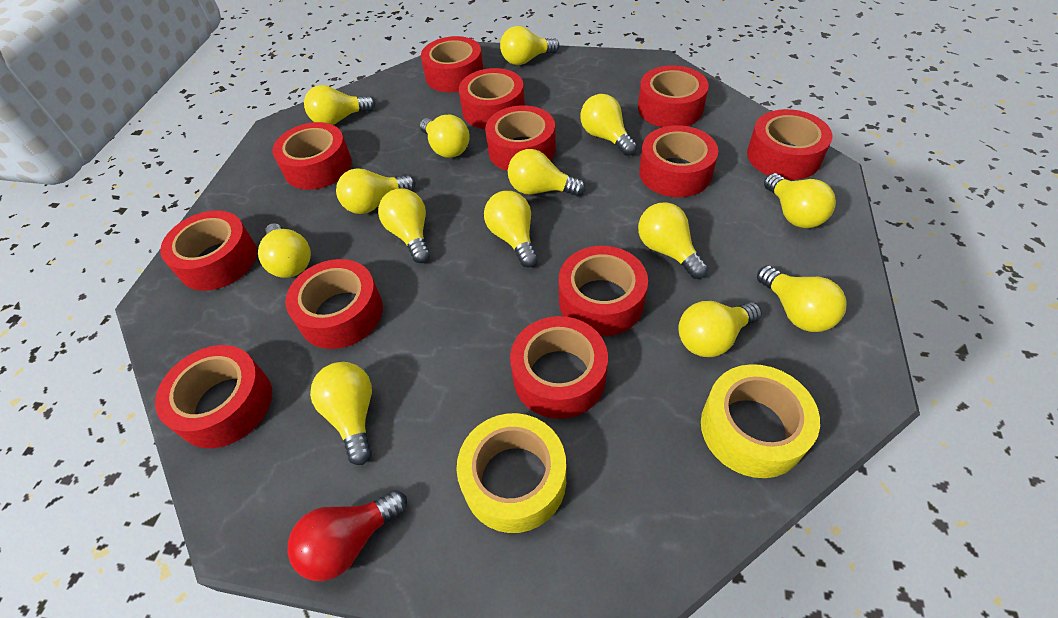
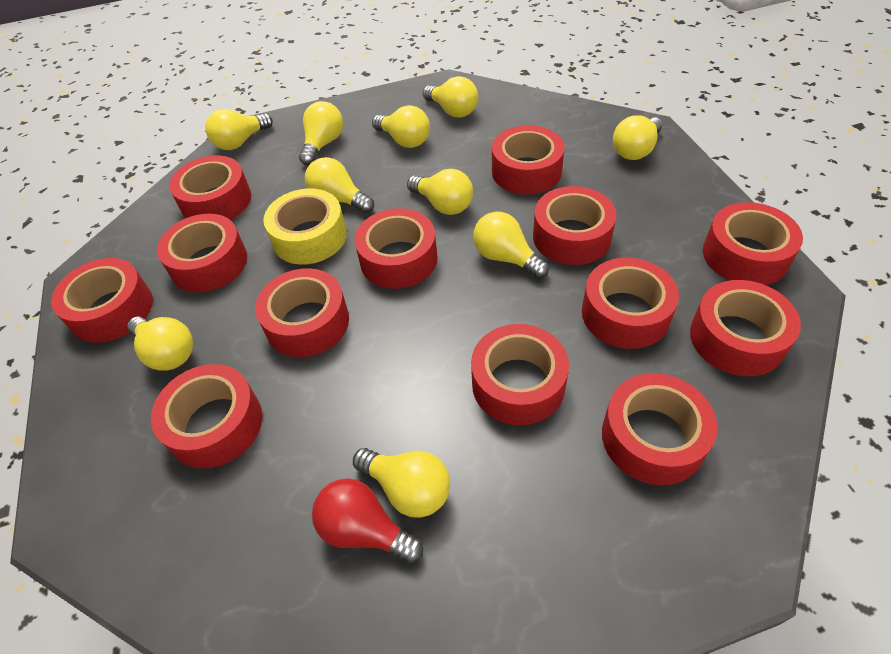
red tape: [155,345,272,448] [160,210,257,291] [273,122,352,190] [285,259,383,349] [421,36,483,92] [459,68,525,129] [485,105,556,171] [510,316,608,419] [559,246,648,336] [638,65,709,127] [639,125,718,197] [747,109,832,180] = 12 -> [51,258,153,343] [151,364,263,469] [157,214,247,292] [169,156,251,220] [255,268,349,357] [355,208,438,289] [471,324,569,425] [492,125,565,194] [533,186,617,265] [582,258,679,349] [602,373,718,485] [690,280,801,376] [703,202,803,285] = 13
yellow light bulb: [258,223,311,278] [304,85,375,125] [310,362,372,465] [336,168,415,214] [378,188,430,263] [420,114,470,158] [484,191,538,267] [500,26,559,65] [508,149,586,196] [580,94,637,156] [638,202,708,279] [678,301,762,357] [757,265,846,332] [764,173,836,228] = 14 -> [127,317,193,371] [205,109,273,150] [299,101,343,165] [305,157,374,213] [353,448,450,518] [372,105,430,148] [407,169,473,215] [423,76,478,118] [473,212,549,279] [613,116,662,160] = 10
yellow tape: [456,413,566,533] [701,364,820,478] = 2 -> [263,189,347,265] = 1

